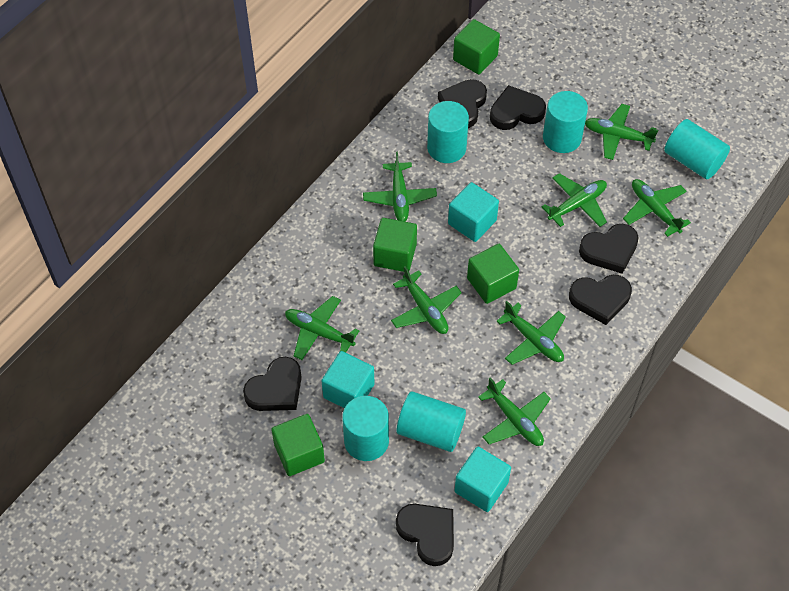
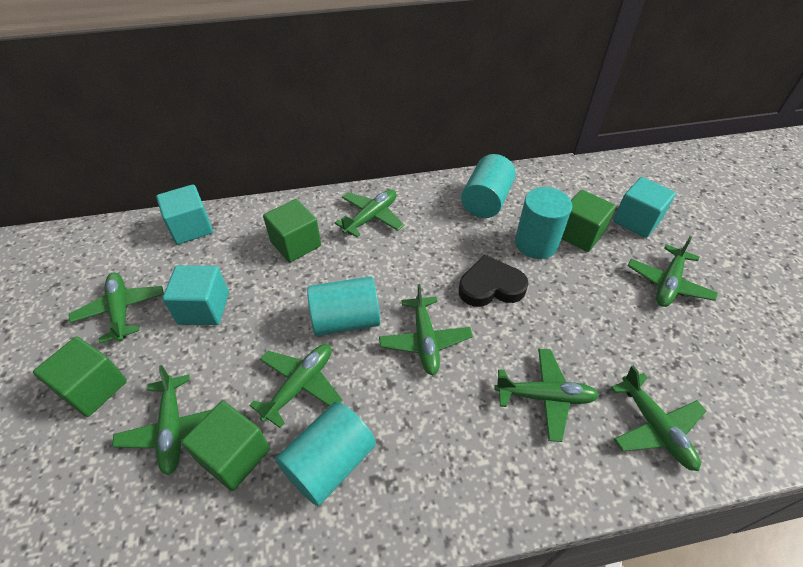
black heart: [243,357,302,411] [396,504,454,566] [438,79,487,128] [490,85,546,130] [569,275,632,325] [579,224,639,274] = 6 -> [459,255,529,307] = 1
turquoise cylinder: [342,396,389,461] [397,391,466,452] [427,101,469,163] [543,91,588,153] [664,119,730,179] = 5 -> [275,402,376,506] [307,276,380,336] [461,154,516,218] [515,187,572,259] = 4

